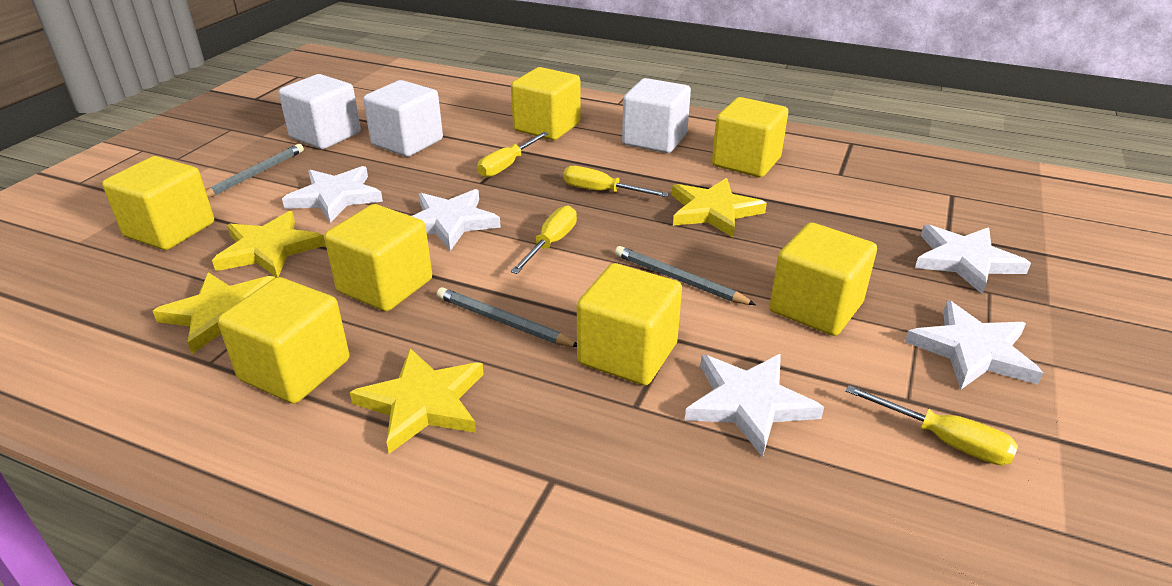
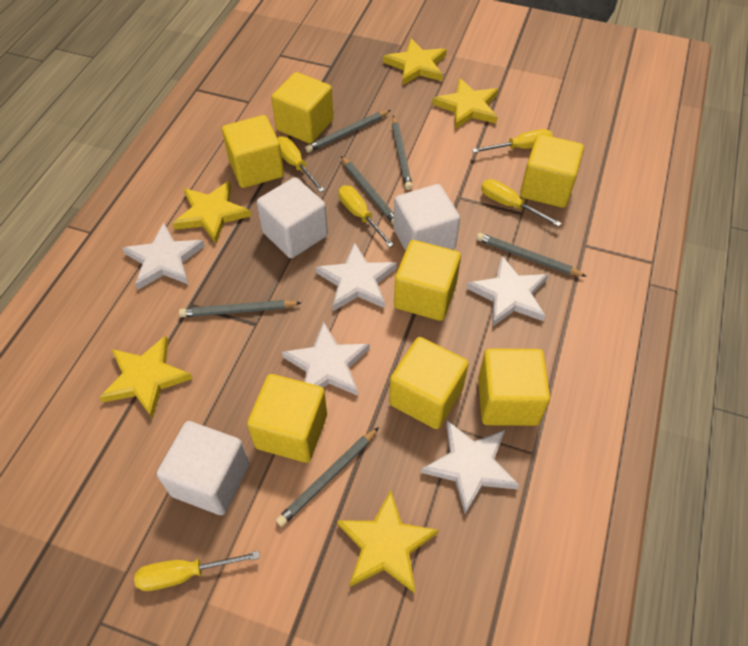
grey pencil: [206,144,304,198] [437,287,577,347] [615,246,756,305] = 3 -> [179,300,301,317] [276,427,379,527] [305,110,391,152] [341,156,394,225] [392,116,413,190] [476,233,587,277] = 6
yellow screwdriver: [477,132,548,178] [510,205,577,274] [563,166,669,197] [845,385,1018,465] = 4 -> [134,551,260,591] [278,136,325,193] [339,186,394,248] [472,129,553,153] [481,179,562,227] = 5
yellow star: [153,272,275,354] [212,211,326,277] [350,348,484,454] [672,178,767,238] = 4 -> [99,336,193,419] [172,181,251,244] [337,490,438,593] [383,39,447,86] [432,78,498,129] = 5

